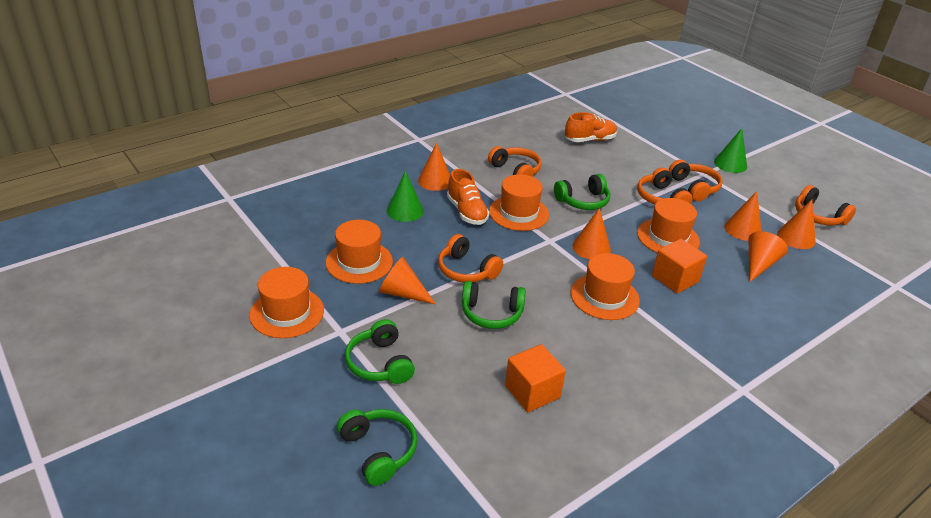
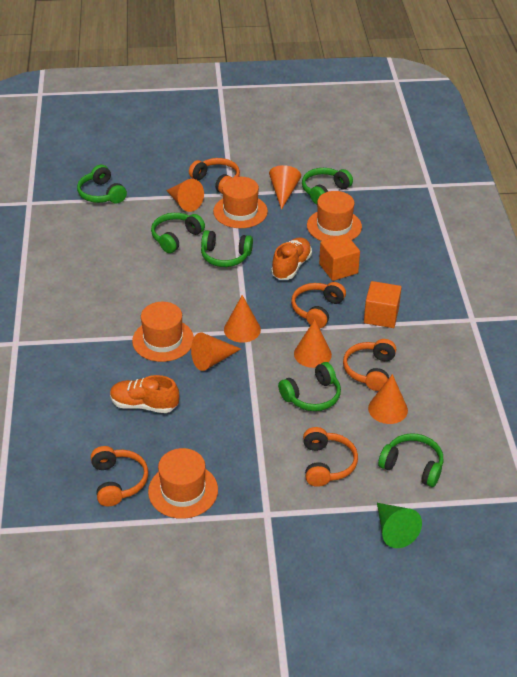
green cone: [387,171,424,222] [714,128,747,173] = 2 -> [377,503,422,548] = 1
green headphones: [337,409,418,486] [345,319,415,384] [462,281,526,329] [554,174,610,210] = 4 -> [77,165,127,204] [151,213,205,253] [201,230,253,267] [278,362,341,411] [302,168,353,204] [378,433,444,487] = 6
orange hat: [249,267,324,338] [326,220,393,284] [489,174,549,231] [571,253,640,320] [637,198,700,253] = 5 -> [132,302,194,362] [148,448,218,519] [213,177,268,228] [307,191,362,241] = 4

